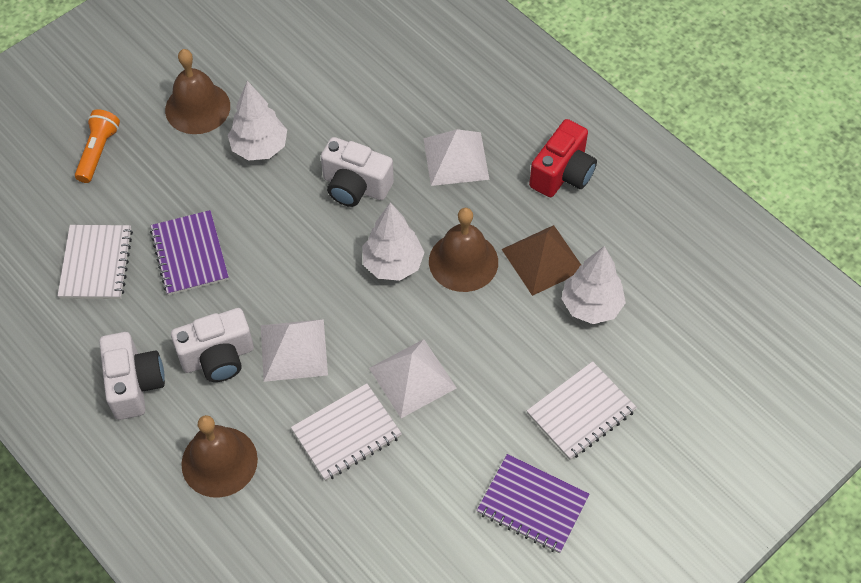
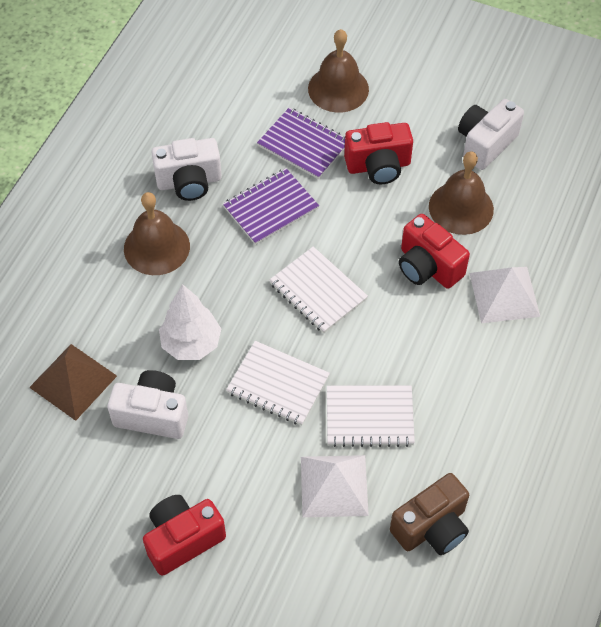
brown camera: none = 0 -> [390,473,469,555] = 1
orange flashlight: [75,109,120,183] = 1 -> none = 0
red camera: [529,119,597,197] = 1 -> [143,495,226,576] [344,122,413,185] [399,214,470,289] = 3
white pyramid: [261,319,328,382] [369,339,456,418] [423,129,490,186] = 3 -> [301,455,369,517] [469,267,540,323] = 2
white tree: [228,81,287,161] [362,202,425,281] [561,246,626,324] = 3 -> [159,284,221,360] = 1

